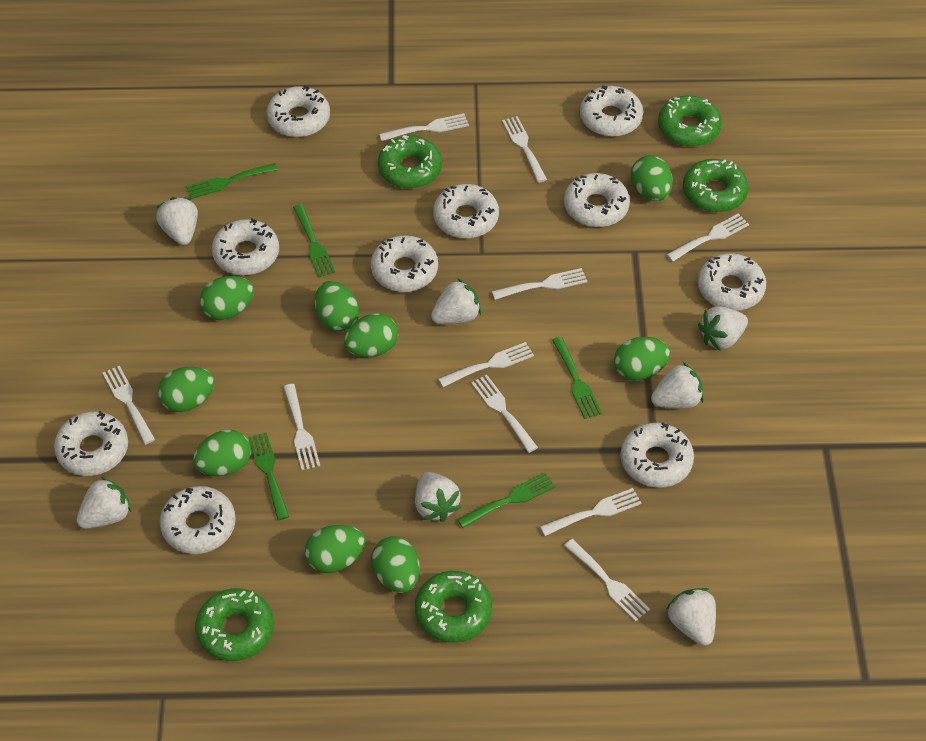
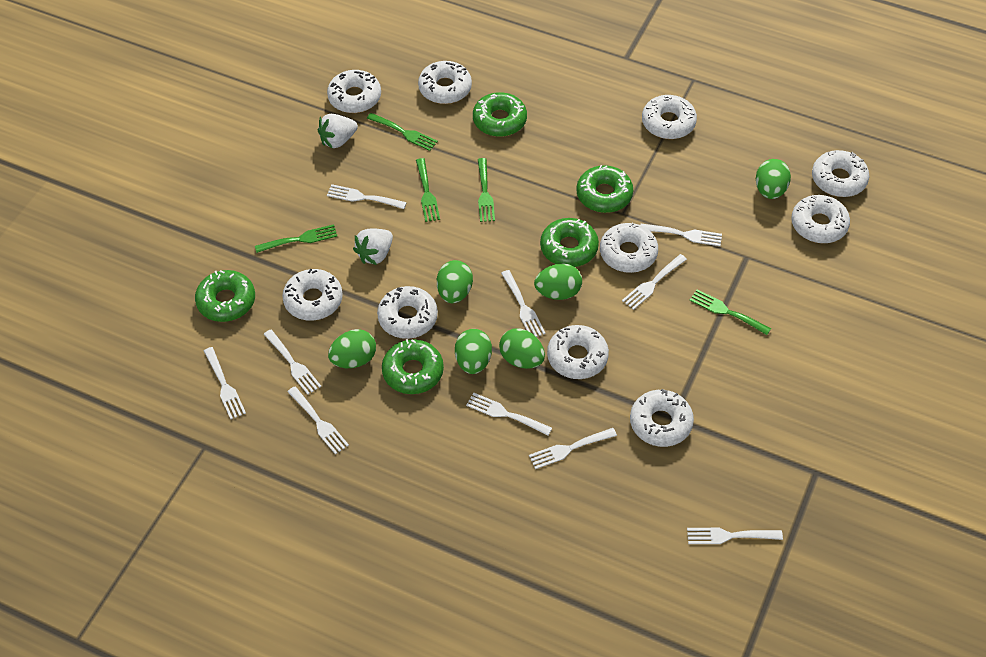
green egg: [158,367,215,412] [193,430,251,476] [200,276,254,320] [305,525,365,573] [315,281,359,332] [344,313,398,357] [371,536,420,593] [614,337,670,381] [631,155,673,201] = 9 -> [328,329,376,368] [437,260,473,303] [455,329,492,374] [499,328,545,369] [534,263,582,300] [756,159,791,199] = 6
white strawberry: [77,476,132,529] [156,197,198,245] [415,472,461,522] [431,278,481,324] [651,362,704,409] [666,588,716,646] [698,307,748,351] = 7 -> [318,114,358,149] [353,229,393,265] = 2

